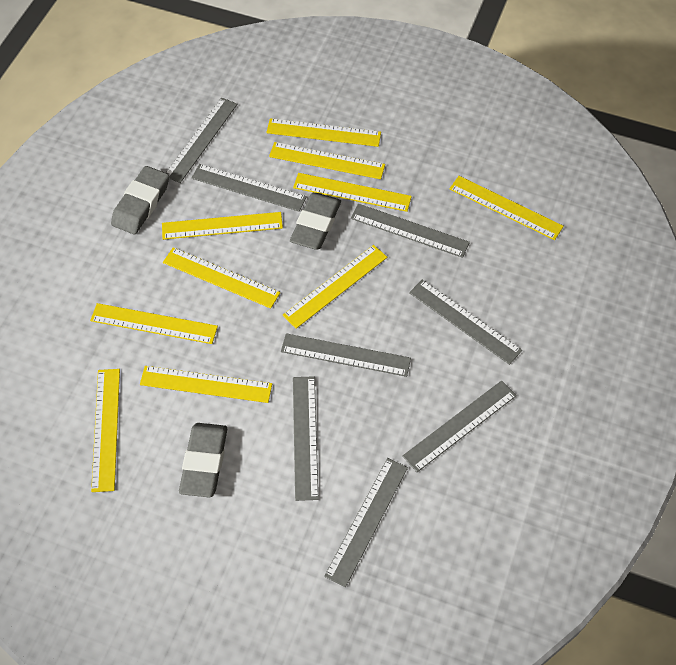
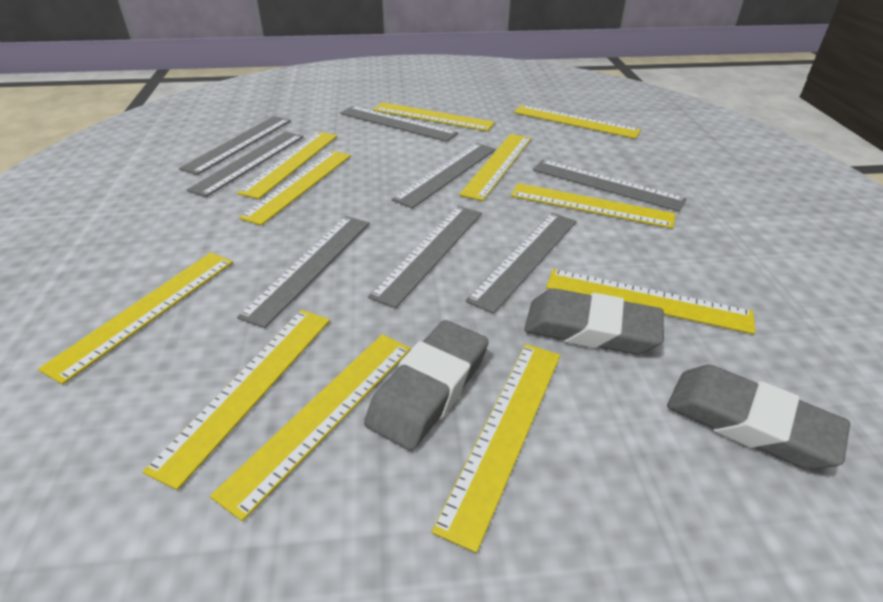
yellow ruler: [90,303,218,344] [91,369,120,492] [140,366,272,403] [162,212,283,240] [163,247,280,309] [266,118,381,147] [269,142,385,179] [282,245,387,329] [293,173,412,212] [449,176,564,240] = 10 -> [38,252,233,385] [143,310,330,490] [210,334,411,521] [237,132,337,199] [239,150,351,226] [373,102,495,131] [432,344,560,553] [459,134,531,201] [511,183,675,229] [514,105,641,139] [546,269,755,334] = 11

